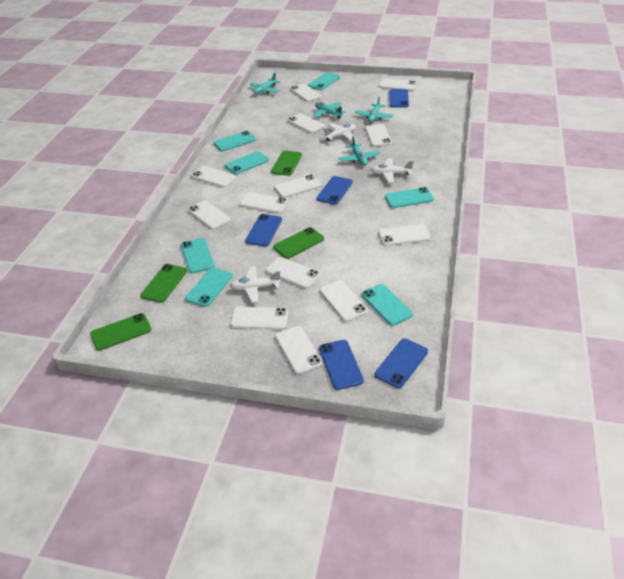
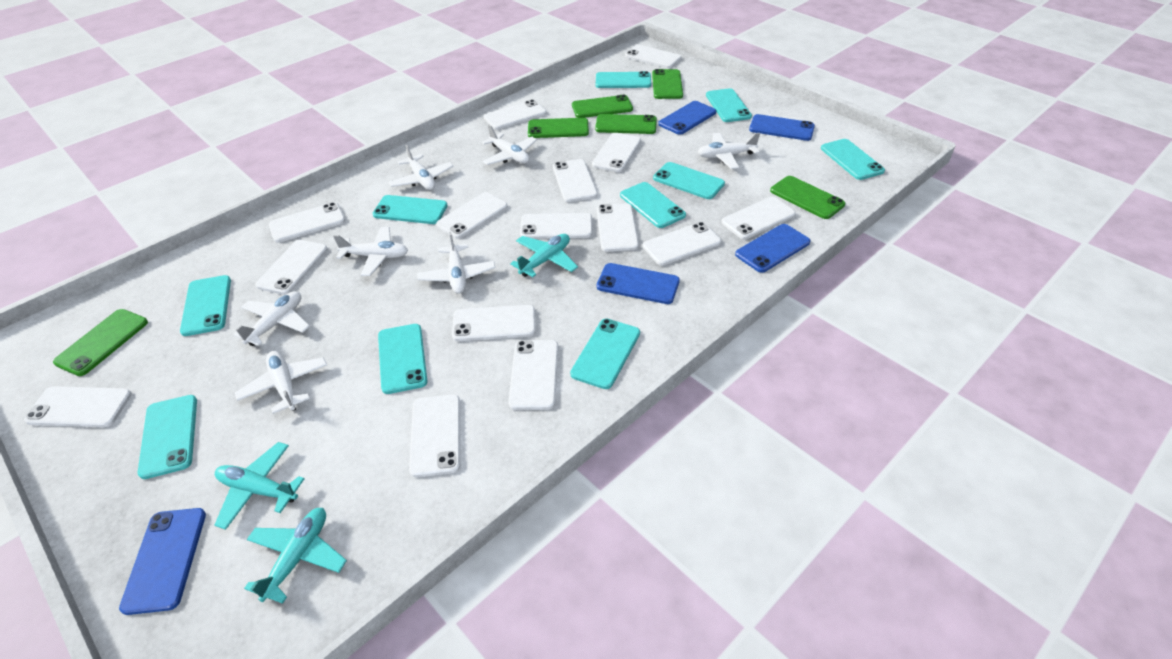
green phone: [90,313,151,351] [141,264,187,303] [271,151,302,176] [273,227,324,259] = 4 -> [53,309,148,376] [528,118,589,138] [572,95,633,118] [595,114,657,134] [652,69,683,99] [770,176,845,219] = 6
turquoise phone: [181,238,215,273] [185,268,233,307] [214,131,256,151] [225,151,269,174] [308,72,340,90] [361,284,413,326] [385,187,434,208] = 7 -> [138,395,197,479] [180,275,231,336] [372,195,448,224] [378,324,427,394] [570,319,640,389] [596,71,651,88] [620,182,686,228] [653,162,725,199] [706,88,752,122] [821,139,885,180] = 10
turquoise plane: [250,73,280,94] [313,102,346,119] [339,136,380,166] [355,96,394,123] = 4 -> [215,442,305,530] [244,508,347,604] [510,234,578,277] = 3
white phone: [188,200,231,230] [191,166,236,187] [230,306,288,330] [240,192,288,213] [266,257,320,289] [274,175,321,198] [275,326,323,374] [287,113,325,133] [290,83,322,102] [319,280,368,322] [365,124,392,147] [378,224,431,246] [379,79,417,91] = 13 -> [24,386,132,427] [255,240,328,295] [269,202,345,243] [409,394,460,477] [436,192,508,239] [452,305,536,341] [484,100,547,130] [508,340,558,410] [520,213,592,239] [553,159,598,202] [592,133,641,172] [597,203,639,252] [625,45,681,68] [643,222,721,266] [721,197,796,239] = 15
white plane: [230,266,281,303] [322,123,356,141] [371,158,414,183] = 3 -> [233,291,310,346] [235,351,327,414] [333,227,408,276] [389,145,454,190] [417,232,495,294] [482,125,537,165] [698,133,760,169] = 7

